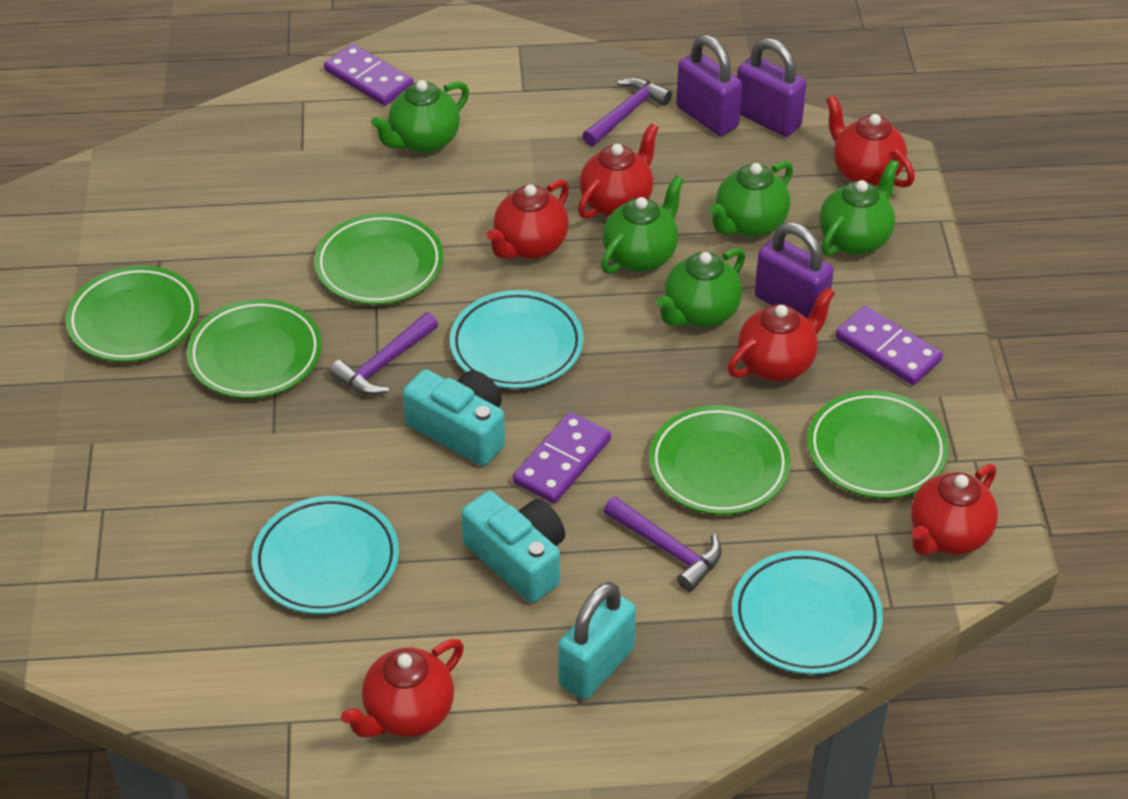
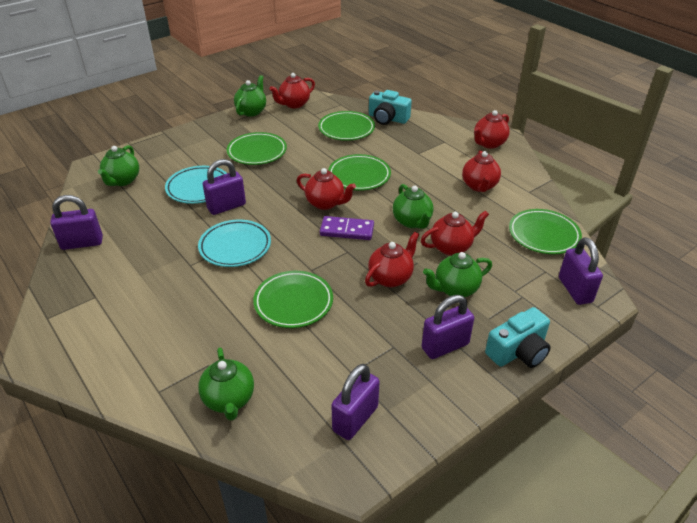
purple domino: [324,44,414,106] [513,412,611,504] [835,306,943,385] = 3 -> [320,216,374,240] = 1
purple hammer: [329,312,438,395] [582,77,672,146] [604,496,722,592] = 3 -> none = 0
purple padlock: [676,35,742,136] [737,38,807,137] [755,222,834,318] = 3 -> [50,195,103,250] [203,159,246,215] [331,364,379,440] [422,295,474,359] [559,237,603,305] = 5
turquoise padlock: [558,582,636,700] = 1 -> none = 0
turquoise plate: [252,496,399,614] [450,290,584,389] [732,550,883,674] = 3 -> [165,166,227,204] [198,220,271,267] = 2

